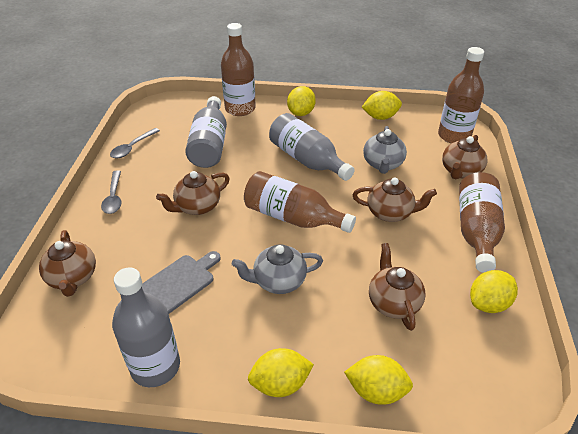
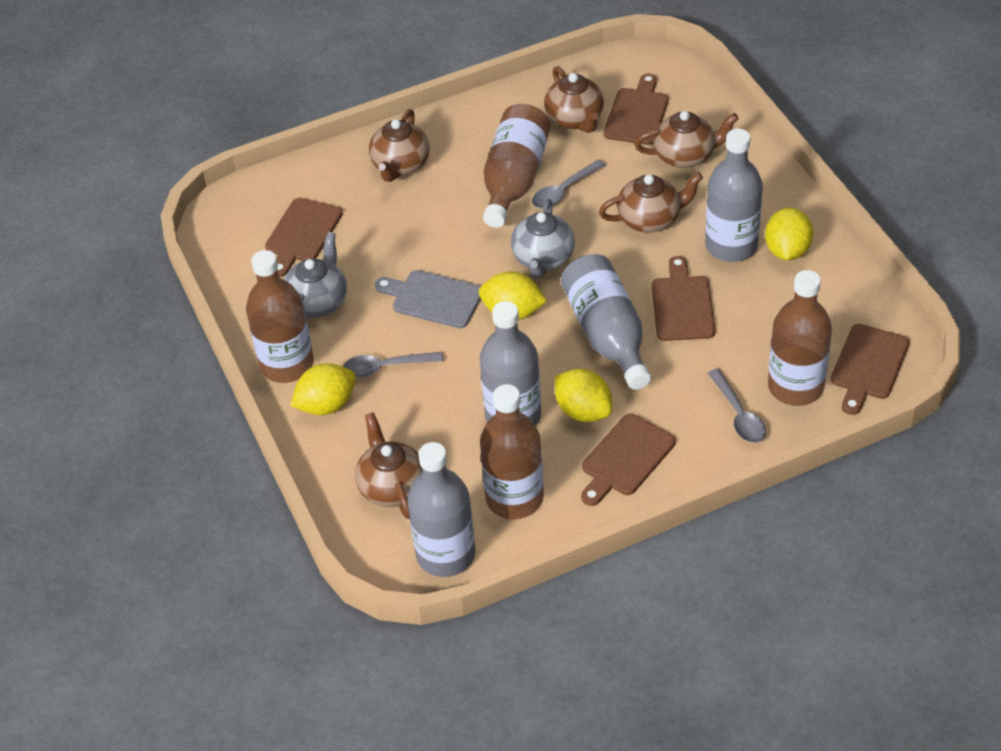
brown cutting board: none = 0 -> [265,198,343,277] [581,414,676,506] [604,74,668,145] [652,256,715,341] [831,324,910,415] = 5
grey bottle: [112,267,180,387] [185,96,227,168] [269,113,355,181] = 3 -> [407,442,475,577] [480,301,541,426] [561,254,651,390] [705,129,763,262] = 4
grey spoon: [101,170,121,214] [110,128,160,158] = 2 -> [343,352,443,378] [532,160,606,209] [708,369,766,443] = 3
yellow lemon: [248,348,314,397] [287,86,316,116] [344,355,413,405] [362,91,402,120] [470,270,518,313] = 5 -> [291,363,356,415] [479,271,547,319] [555,369,612,422] [765,208,813,260] = 4

